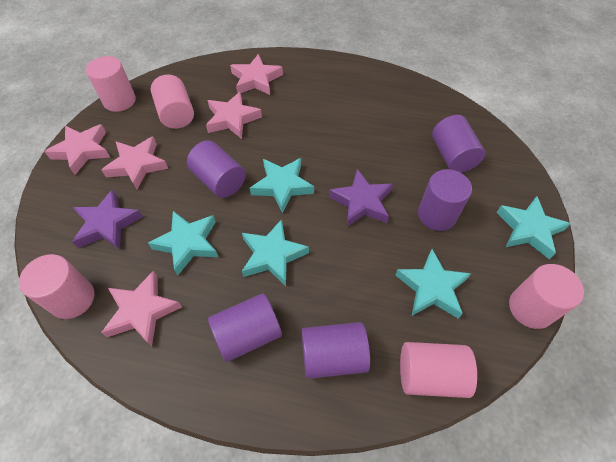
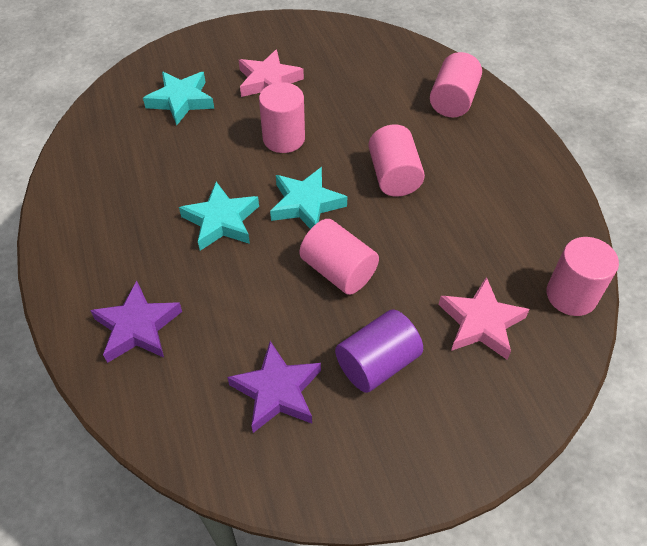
pink star: [44,124,110,175] [101,271,182,347] [102,137,168,190] [206,92,262,139] [230,54,283,95] = 5 -> [239,50,304,97] [439,277,530,360] = 2
purple cylinder: [187,140,246,198] [208,294,282,362] [302,322,370,379] [418,169,472,231] [432,115,485,173] = 5 -> [335,310,423,393] = 1
turquoise star: [148,211,218,275] [242,219,309,286] [250,158,314,213] [395,249,471,319] [496,196,571,259] = 5 -> [143,72,214,125] [179,182,259,251] [270,167,347,229] = 3

